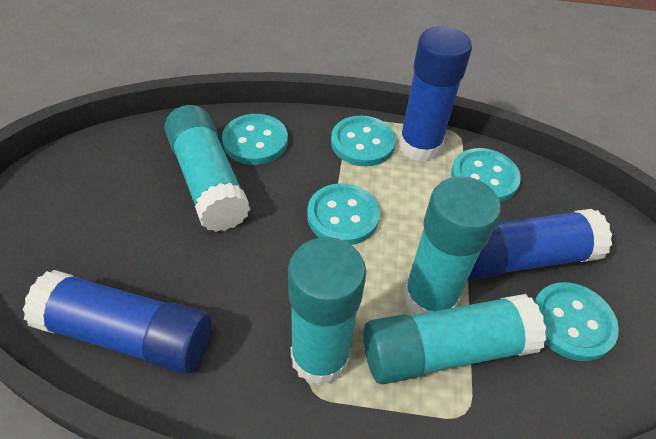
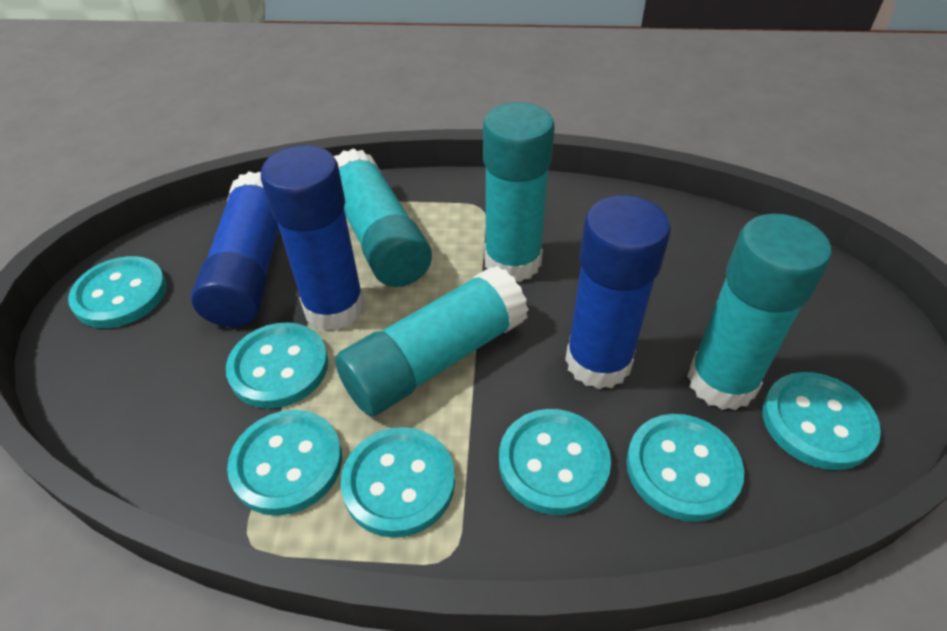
turquoise button: [222,114,288,165] [307,183,380,245] [331,115,396,166] [451,148,521,202] [534,282,619,361] = 5 -> [68,256,167,328] [226,322,328,408] [227,410,342,516] [341,427,455,538] [499,409,611,515] [626,414,744,522] [762,372,881,470] = 7

